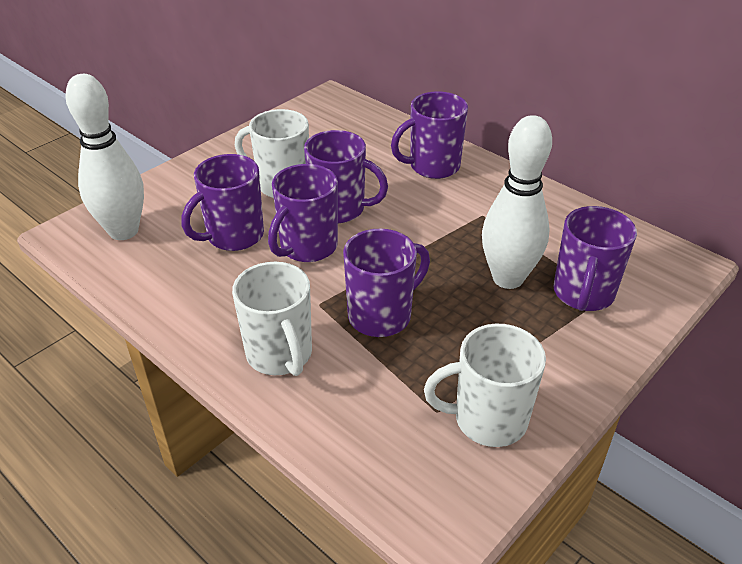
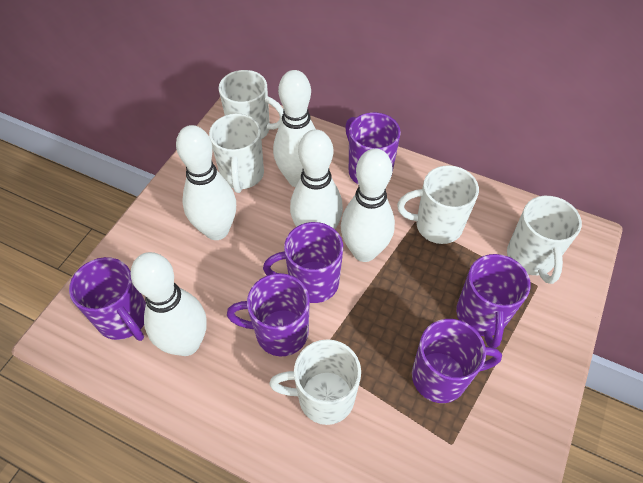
white bowling pin: [65,74,144,240] [482,115,552,289] = 2 -> [131,252,207,356] [176,125,236,240] [273,70,316,187] [290,129,343,229] [341,148,395,262] = 5
white mug: [232,262,312,376] [235,109,309,198] [424,323,546,447] = 3 -> [209,113,264,193] [219,70,284,139] [269,339,361,425] [397,165,479,244] [507,196,582,284] = 5

